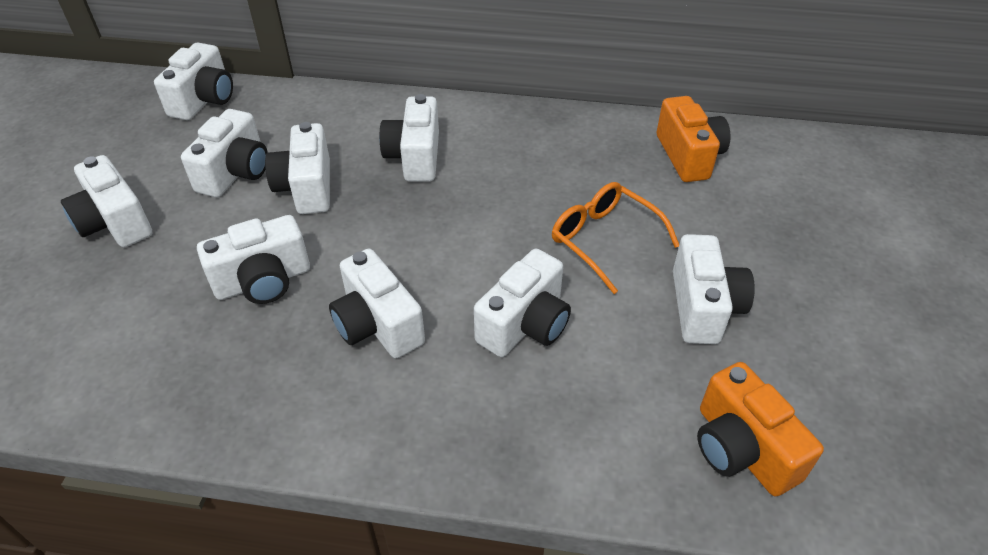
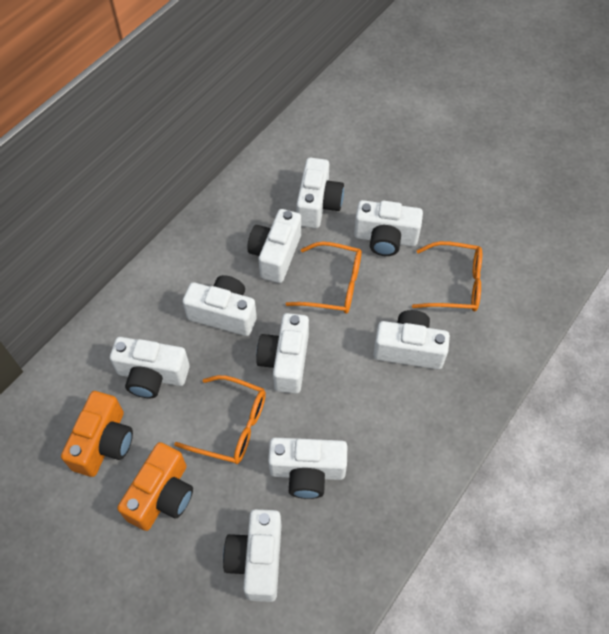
orange glasses: [552,182,679,294] = 1 -> [174,375,266,464] [286,242,362,313] [412,241,482,311] = 3

